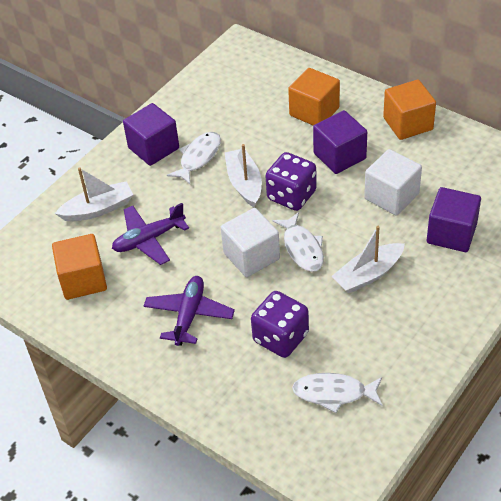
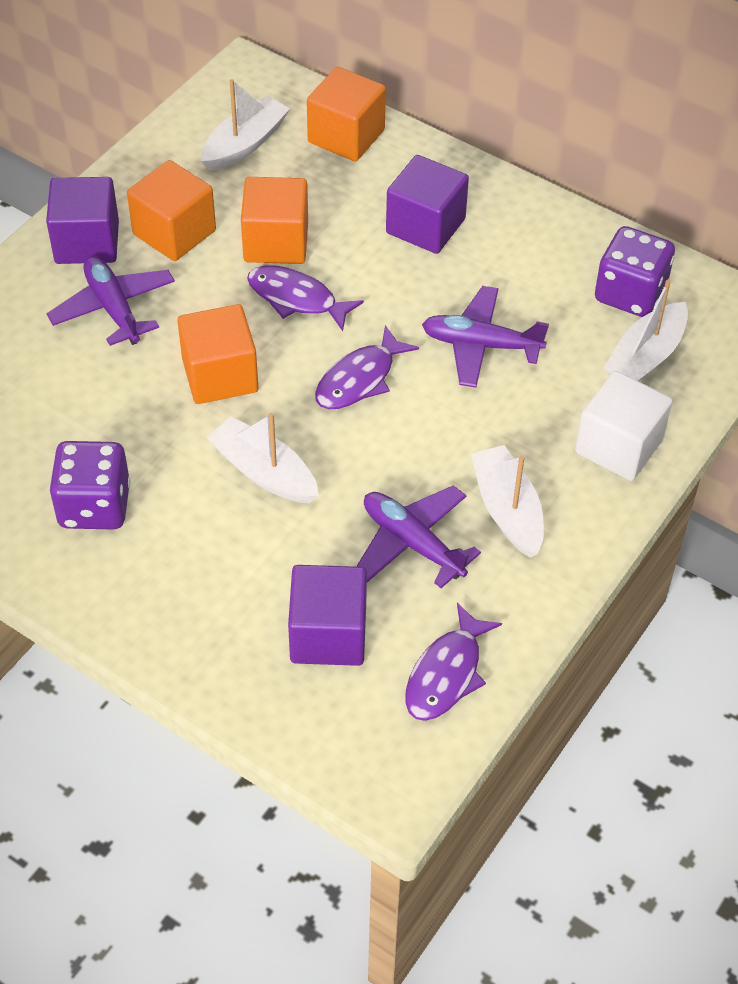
orange cube: [52,234,107,300] [288,68,340,126] [383,80,436,140] = 3 -> [127,160,216,261] [177,304,258,404] [241,177,308,264] [307,67,386,162] = 4
purple fish: none = 0 -> [247,265,364,331] [315,325,419,409] [405,603,502,721] = 3
purple plane: [112,203,189,265] [144,276,235,346] = 2 -> [47,256,175,346] [356,485,481,588] [422,286,549,388] = 3
white boat: [55,167,133,221] [225,144,262,207] [331,226,405,293] = 3 -> [201,79,290,171] [207,413,319,503] [471,445,544,558] [603,280,688,381] = 4
white cube: [221,208,280,277] [364,149,422,216] = 2 -> [575,371,673,481] = 1
white fish: [167,132,221,184] [272,212,324,272] [292,373,382,413] = 3 -> none = 0

